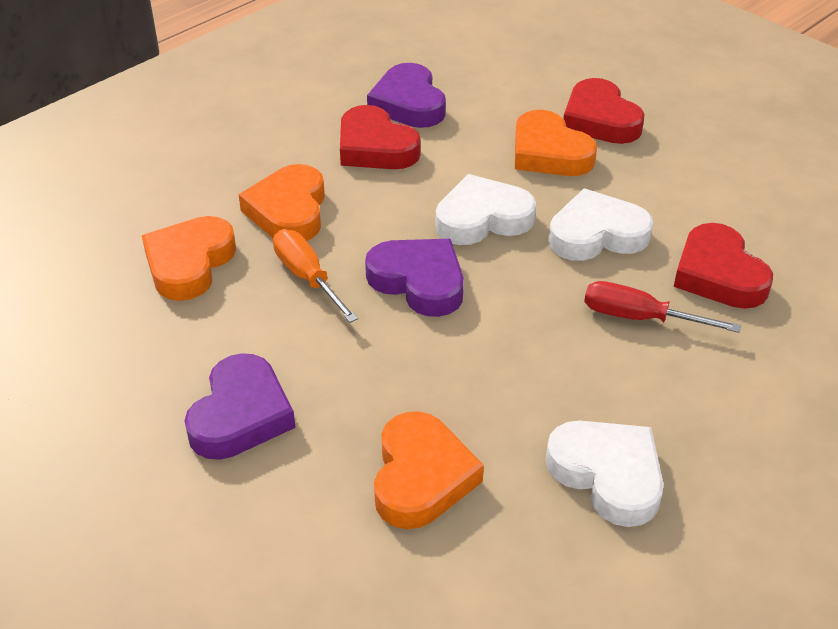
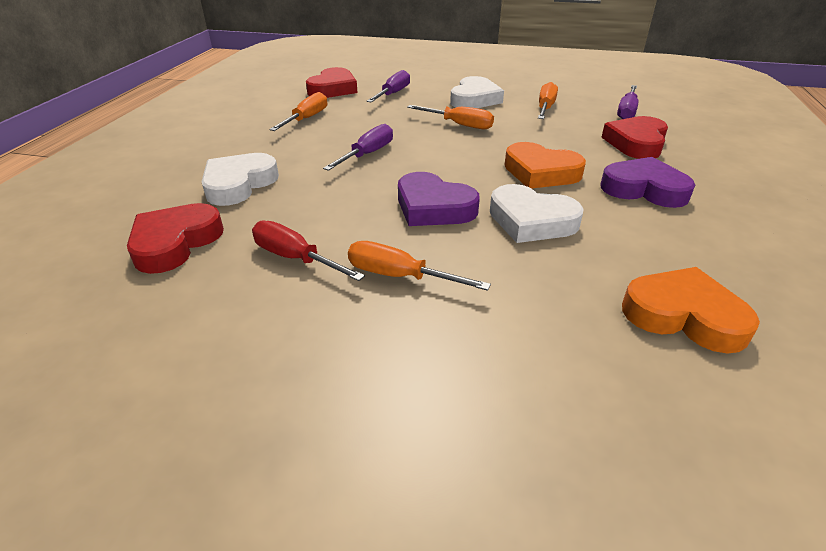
orange heart: [142,216,236,301] [239,164,325,241] [374,411,484,529] [515,110,597,176] = 4 -> [504,142,586,189] [622,267,760,354] = 2
orange screwdriver: [273,229,358,323] = 1 -> [269,92,327,131] [348,241,491,291] [407,105,494,129] [538,82,558,119] = 4
purple heart: [184,353,296,460] [365,239,464,317] [367,63,446,128] = 3 -> [398,172,480,226] [600,157,695,208] = 2
purple screwdriver: none = 0 -> [323,124,393,171] [367,70,410,103] [617,85,639,119] = 3

